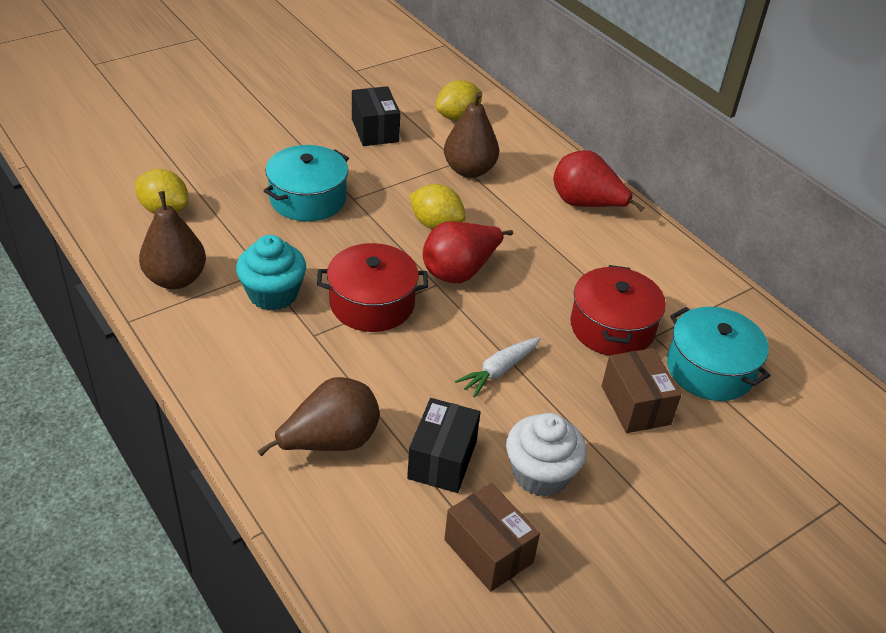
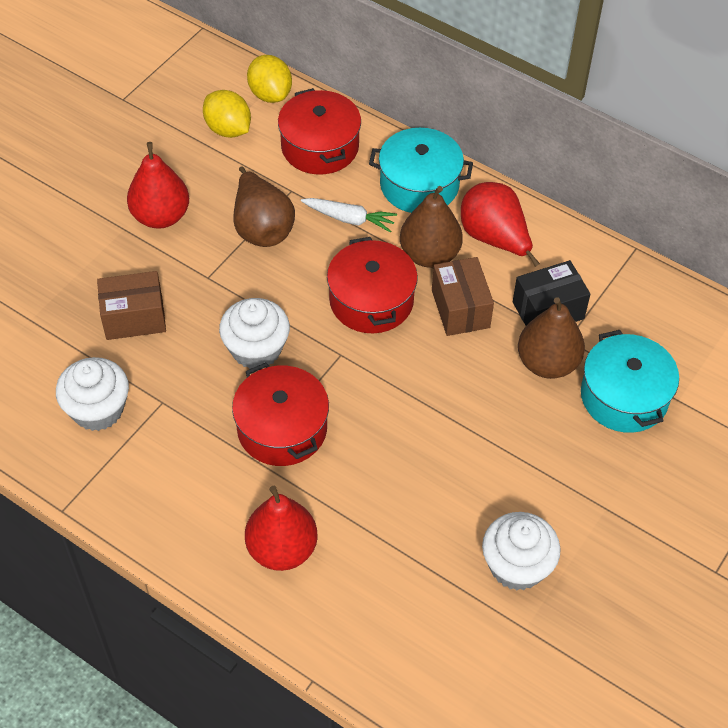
black box: [352,86,400,146] [407,398,480,493] = 2 -> [513,260,590,326] = 1
red pear: [423,221,513,283] [553,150,645,212] = 2 -> [127,142,189,229] [245,486,318,571] [461,182,540,267] = 3
red pot: [317,243,428,332] [570,265,666,356] = 2 -> [232,363,329,466] [278,88,361,175] [327,237,418,333] = 3
turquoise cupcake: [236,235,306,311] = 1 -> none = 0
white cupcake: [506,413,587,497] = 1 -> [56,357,129,431] [219,298,290,369] [482,512,561,590] = 3
yellow lemon: [135,169,189,214] [410,184,466,229] [436,80,482,121] = 3 -> [203,90,251,138] [247,55,292,103] = 2

